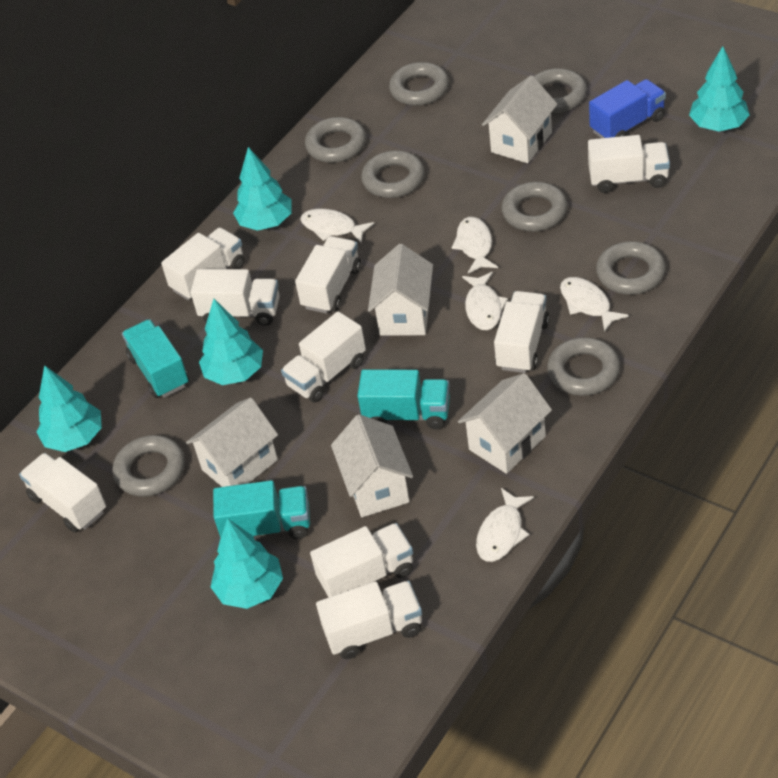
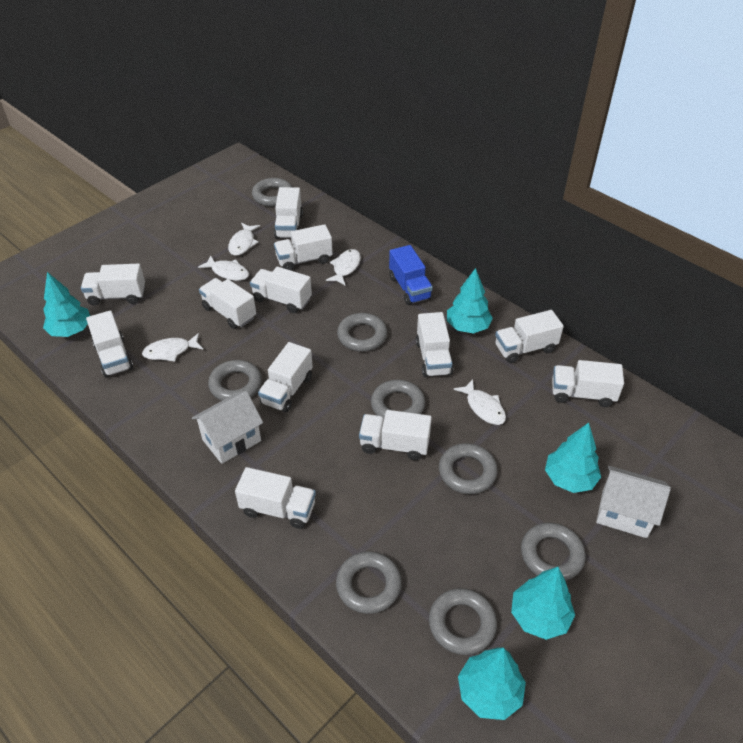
turquoise truck: [122,319,189,398] [213,480,310,539] [357,369,450,430] = 3 -> none = 0
white house: [186,398,278,487] [331,414,413,517] [368,244,433,336] [458,373,552,474] [482,75,557,163] = 5 -> [192,391,263,464] [596,466,671,538] = 2
white truck: [19,453,106,532] [161,228,245,300] [191,269,280,326] [281,311,366,403] [295,236,361,313] [310,523,413,597] [316,581,422,659] [494,291,550,373] [588,135,670,193] = 9 -> [81,264,145,306] [86,310,133,378] [199,278,256,329] [235,467,316,529] [250,267,312,313] [258,342,313,413] [274,187,303,239] [274,224,333,271] [359,410,432,460] [416,312,453,377] [495,310,564,363] [552,360,624,407] = 12

